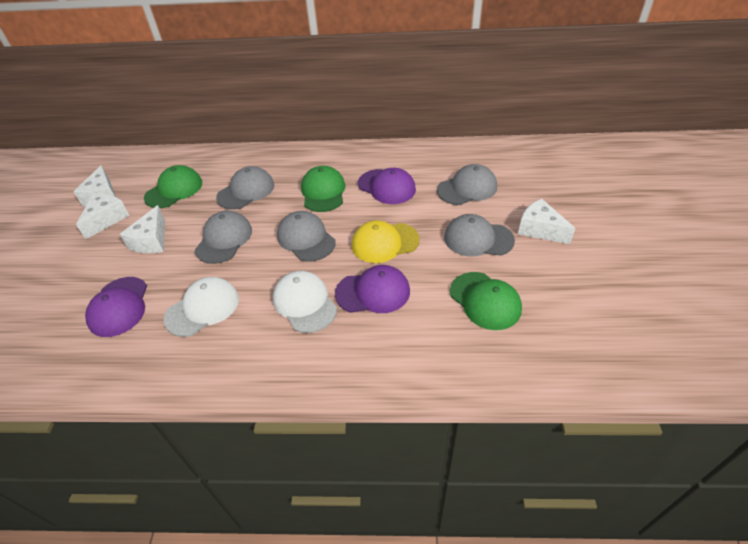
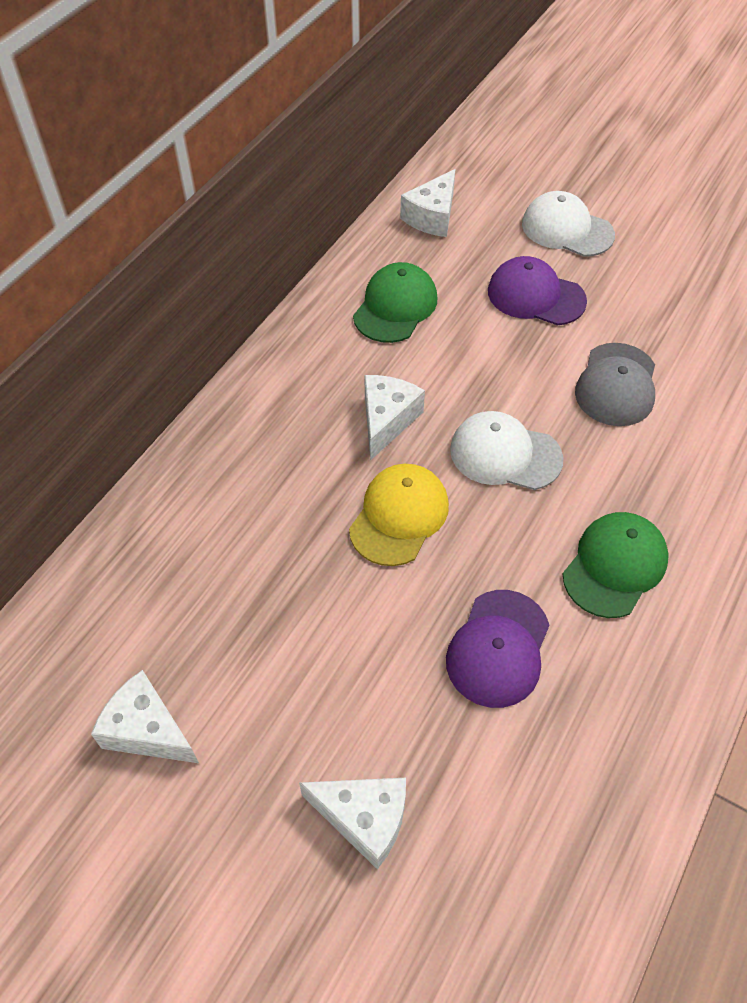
green cap: [144,165,202,208] [301,166,345,212] [450,272,522,330] = 3 -> [353,262,437,343] [563,512,669,618] = 2
grey cap: [195,211,252,264] [216,166,274,209] [277,211,336,262] [437,164,497,205] [444,214,515,256] = 5 -> [575,343,655,426] = 1
purple cap: [85,277,147,337] [335,265,410,313] [358,168,416,204] = 3 -> [446,590,550,708] [488,256,587,326] = 2

